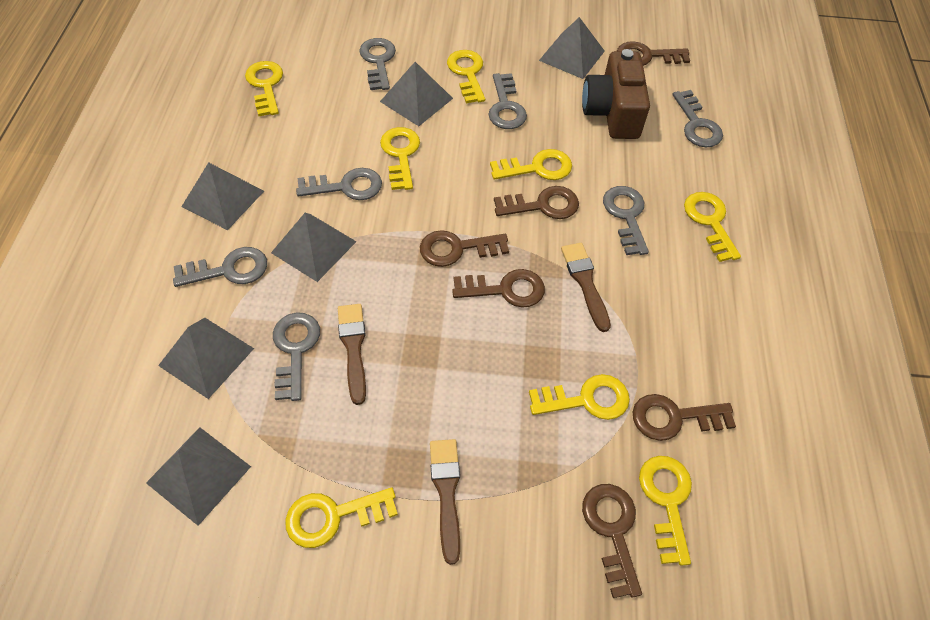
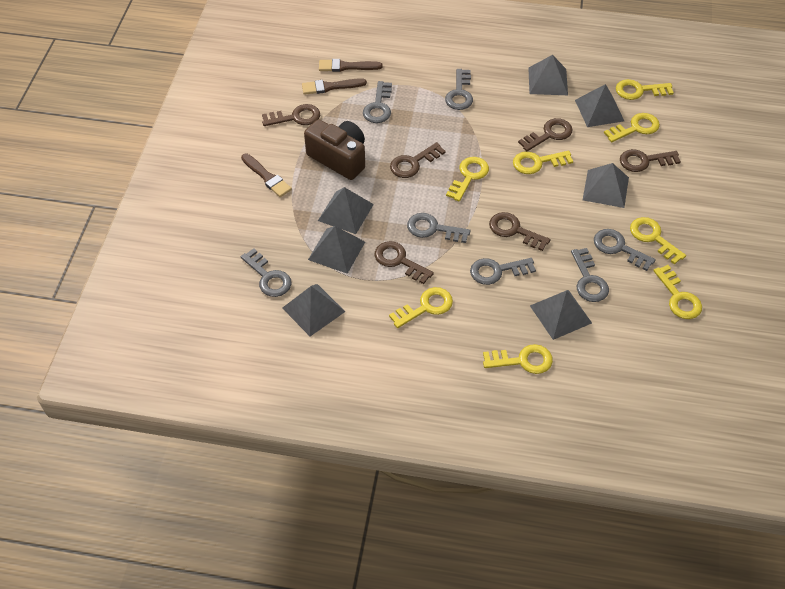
grey pyramid: [146,427,251,526] [158,318,254,399] [181,162,264,230] [271,213,356,282] [380,62,453,126] [539,17,605,79] = 6 -> [282,284,345,336] [308,226,365,274] [318,187,374,234] [528,55,568,95] [530,290,592,340] [575,84,624,127] [583,163,629,208] = 7

